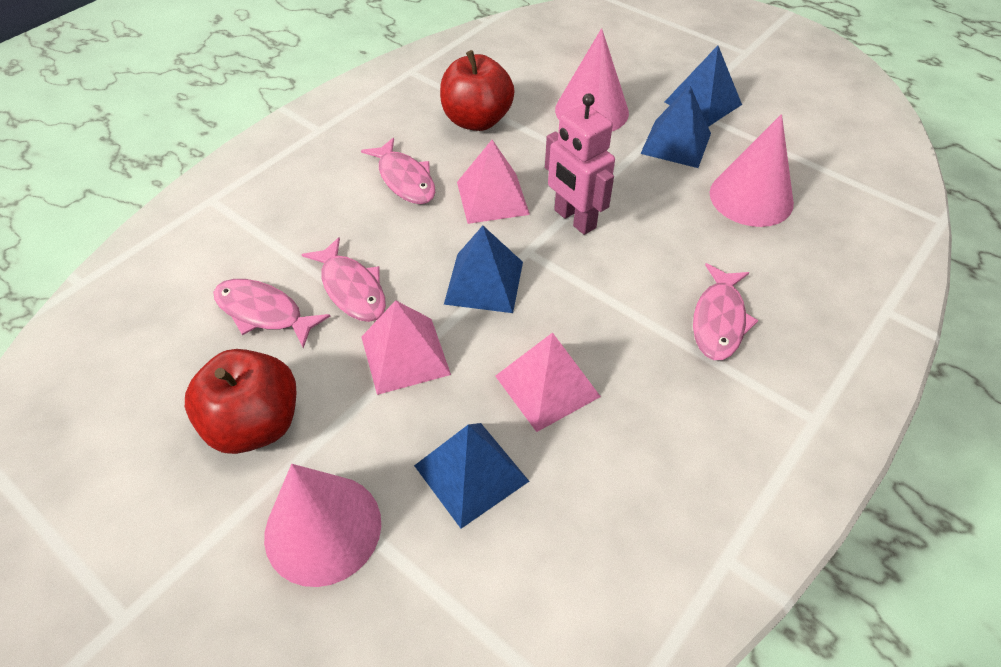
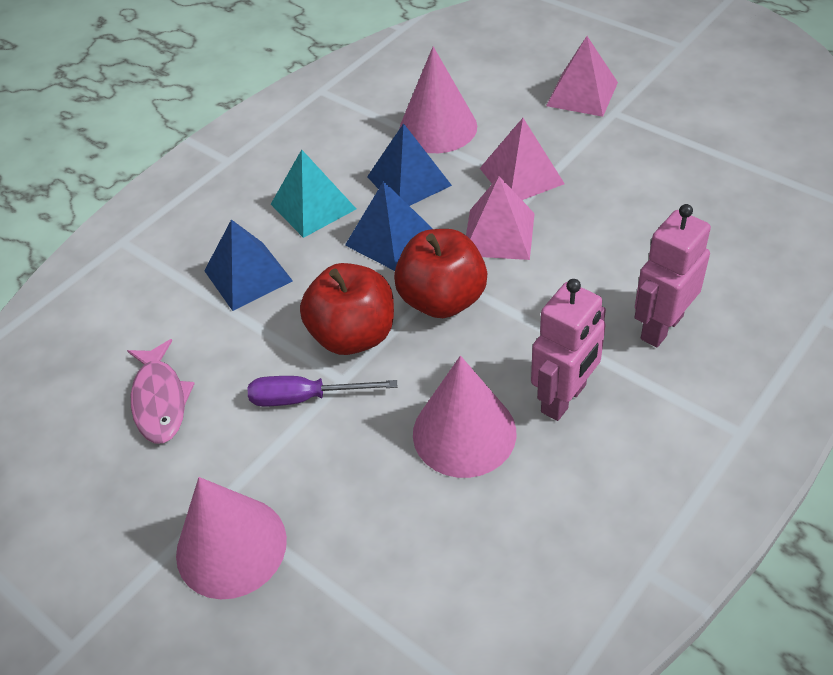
blue pyramid: [414,423,529,529] [444,226,523,313] [640,85,711,168] [665,45,742,127] = 4 -> [204,219,293,311] [345,181,433,271] [367,123,452,206] = 3
pink fish: [213,279,330,348] [301,237,386,322] [361,138,435,204] [693,263,758,360] = 4 -> [127,339,195,443] = 1
pink robot: [545,93,615,235] = 1 -> [531,279,606,421] [635,204,711,347] = 2
purple screwdriver: none = 0 -> [248,376,397,406] = 1
turquoise pyramid: none = 0 -> [271,150,356,238] = 1

